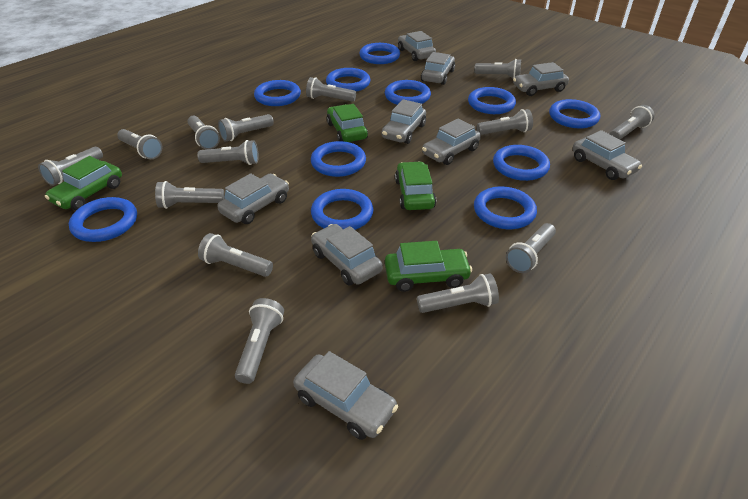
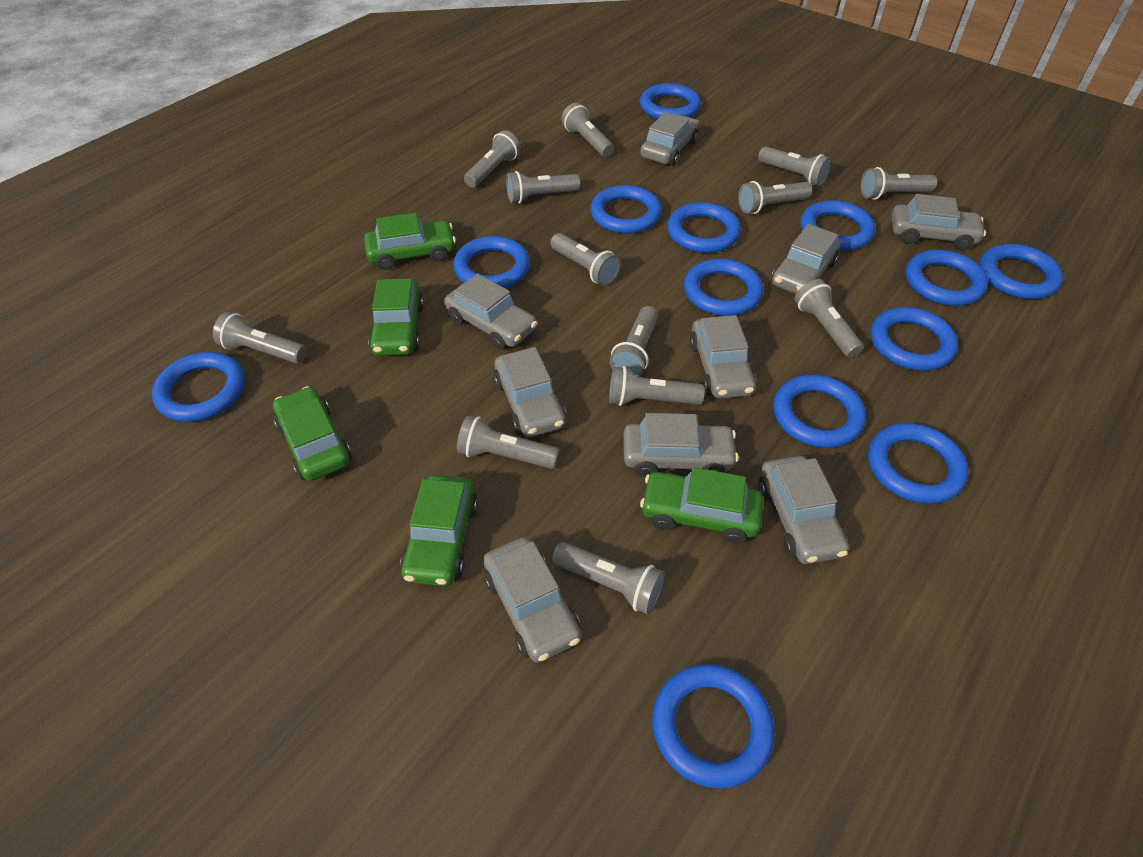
blue ring: [69,197,137,242] [254,80,301,106] [311,141,366,177] [311,189,373,230] [326,68,370,92] [359,43,400,64] [385,80,431,105] [468,87,516,114] [474,187,537,229] [493,145,550,181] [549,99,600,128] = 11 -> [152,352,245,422] [453,236,530,288] [591,185,662,234] [640,83,701,119] [652,664,774,789] [667,202,741,253] [684,259,763,316] [773,375,866,448] [800,200,875,251] [868,423,968,504] [870,307,958,371] [906,250,988,306] [980,244,1063,299] = 13
green car: [45,156,122,210] [327,104,368,142] [385,241,472,292] [395,161,436,210] = 4 -> [273,386,352,481] [364,213,456,270] [368,279,424,356] [400,475,478,586] [640,467,763,544] = 5
grey flashlight: [38,147,103,186] [117,129,162,159] [155,181,224,209] [187,116,220,149] [197,140,259,165] [198,233,273,277] [218,114,274,142] [235,298,284,384] [306,77,356,102] [417,273,499,313] [474,59,521,78] [477,109,533,135] [506,223,556,273] [610,105,655,140] = 14 -> [213,312,306,363] [457,415,559,469] [464,130,521,188] [506,171,580,204] [551,233,621,286] [552,542,665,614] [561,103,614,157] [609,366,705,406] [610,306,658,376] [738,181,812,214] [758,146,831,186] [794,279,863,358] [861,167,937,200] = 13

